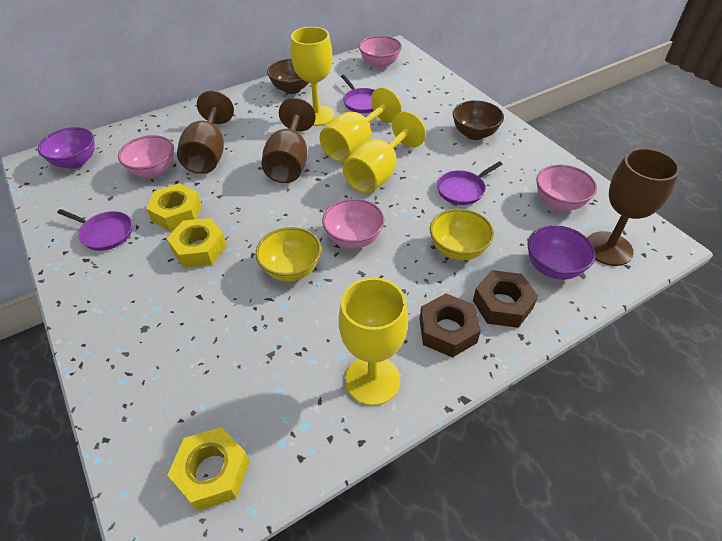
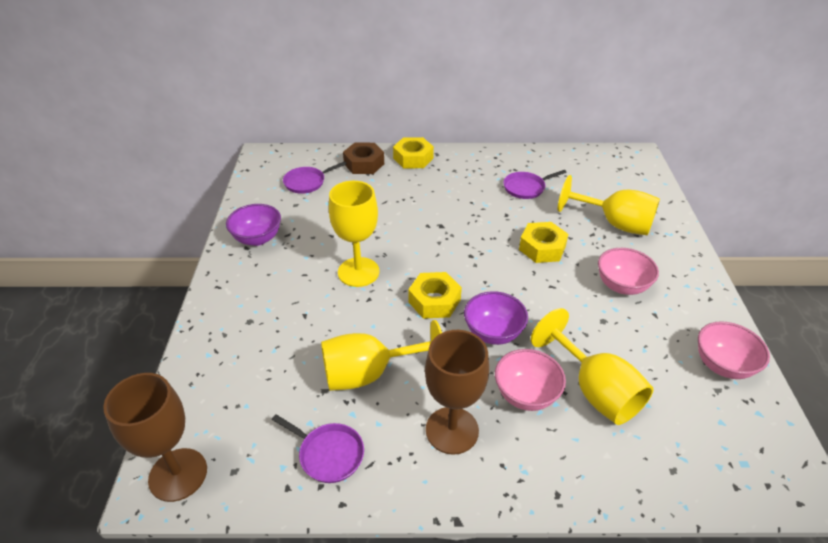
brown bowl: [267,59,309,94] [453,101,504,140] = 2 -> none = 0
brown goblet: [177,91,234,174] [261,98,316,183] [588,148,680,266] = 3 -> [103,373,207,502] [425,330,489,455] = 2
brown nut: [420,294,481,358] [473,270,538,328] = 2 -> [343,143,384,174] = 1
pink bowl: [118,135,174,178] [322,198,384,249] [359,36,402,69] [536,165,597,211] = 4 -> [495,349,566,411] [598,248,659,295] [698,321,770,379] = 3
yellow bowl: [256,227,321,281] [430,209,494,260] = 2 -> none = 0

